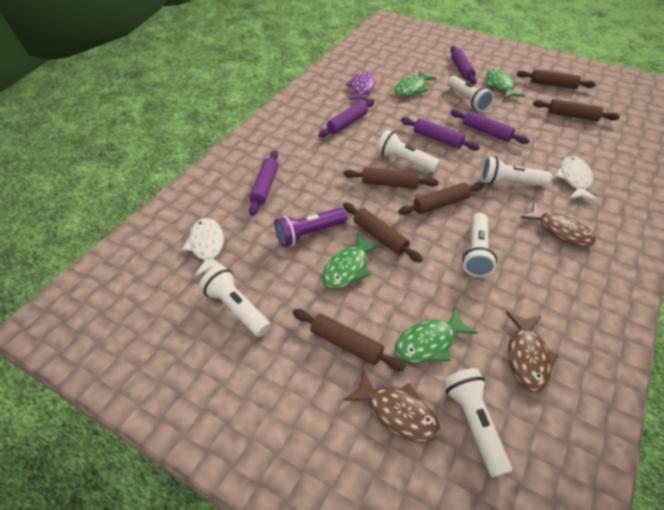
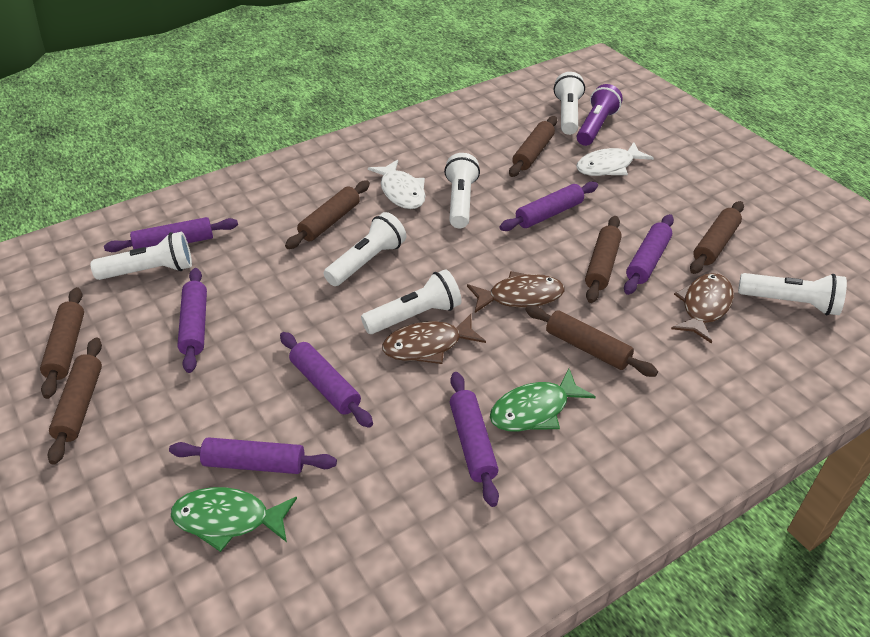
brown rolling pin: [293,309,405,371] [343,203,423,263] [344,167,439,189] [398,182,484,215] [517,69,596,89] [533,99,620,121] = 6 -> [40,287,84,399] [48,337,102,465] [285,180,370,249] [509,116,557,177] [525,305,658,377] [585,216,622,303] [690,201,744,274] = 7
green fish: [322,233,382,289] [395,70,436,96] [395,308,478,363] [486,69,525,99] = 4 -> [171,487,297,552] [490,369,596,431] = 2
purple fish: [345,72,375,101] = 1 -> none = 0
purple rolling pin: [249,150,278,216] [318,99,375,137] [401,117,480,150] [450,46,477,85] [450,109,530,144] = 5 -> [104,217,238,252] [169,437,337,474] [177,268,207,373] [280,332,373,428] [450,372,499,507] [499,181,598,231] [624,214,674,295] = 7

